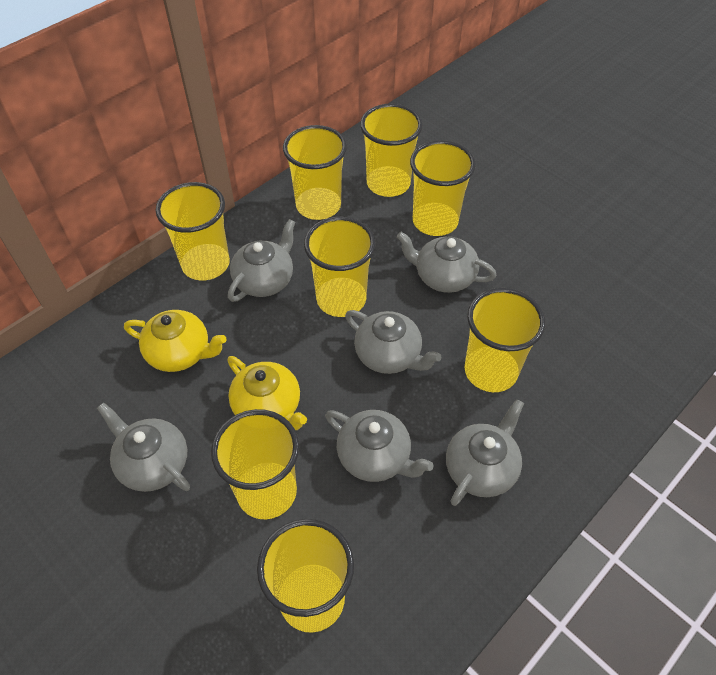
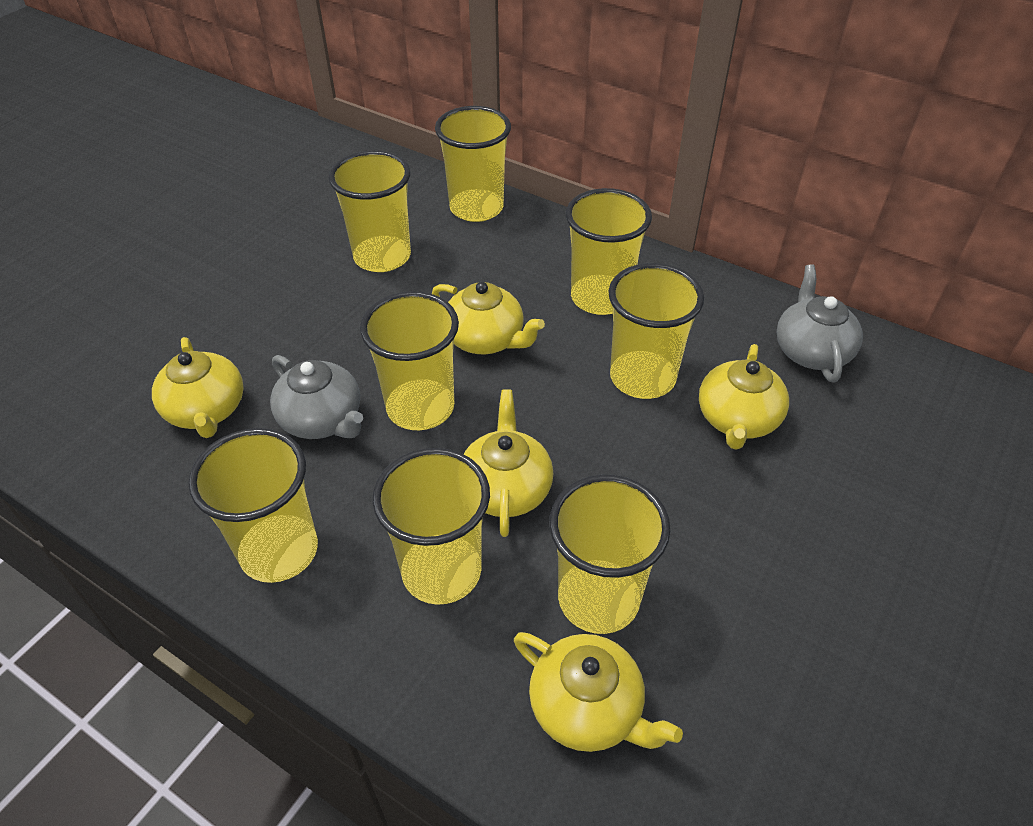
grey teapot: [97,403,190,492] [228,219,295,302] [325,410,434,482] [345,310,441,374] [397,232,496,293] [446,399,524,506] = 6 -> [270,355,363,439] [776,265,863,382] = 2
yellow teapot: [124,310,226,372] [228,356,307,430] = 2 -> [152,337,243,438] [432,282,545,354] [464,389,554,537] [514,632,683,752] [699,344,789,450] = 5

